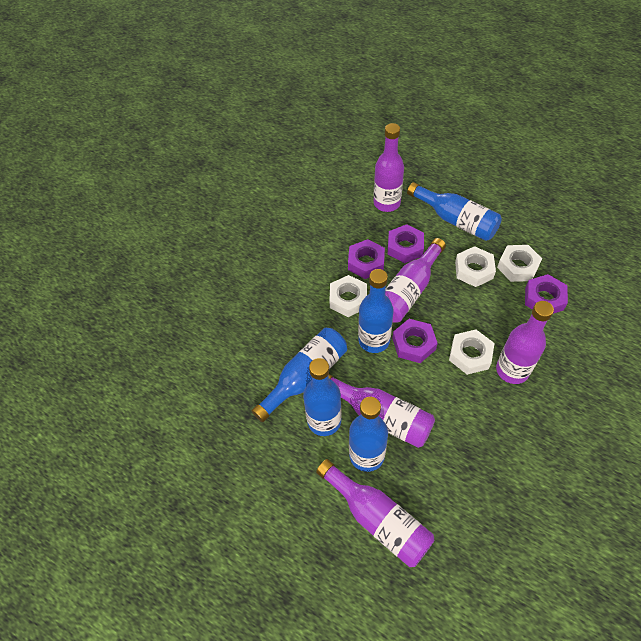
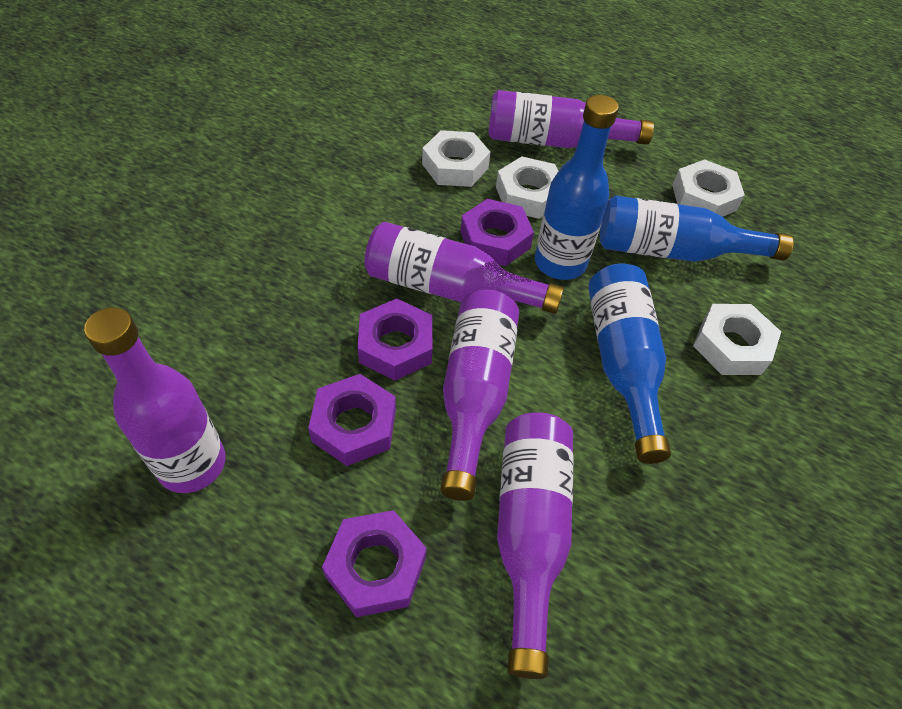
blue bottle: [252,328,347,422] [303,358,342,436] [349,397,388,472] [358,269,394,353] [407,182,502,241] = 5 -> [535,95,619,280] [588,264,671,464] [600,196,794,262] = 3

